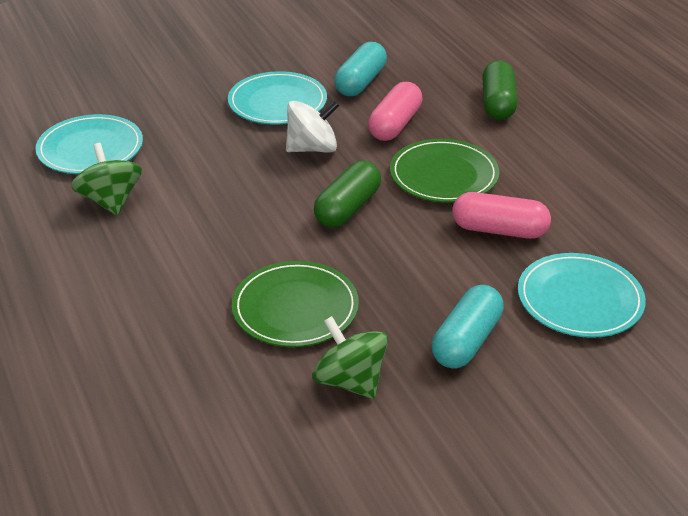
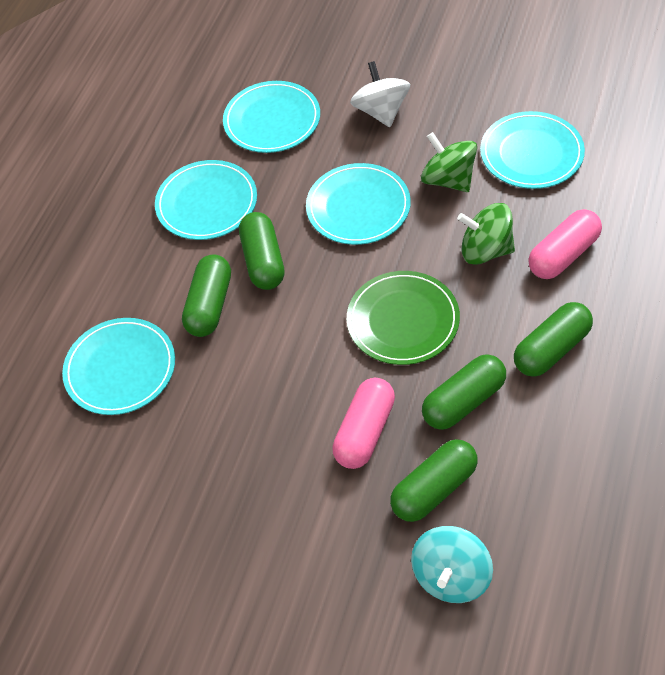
green capsule: [314,161,381,228] [482,60,518,120] = 2 -> [182,254,231,337] [239,212,284,290] [390,439,478,522] [422,354,506,430] [514,302,593,377] = 5
green plate: [232,261,359,347] [390,139,499,203] = 2 -> [347,271,460,365] = 1
turquoise capsule: [334,42,387,96] [432,285,504,368] = 2 -> none = 0
turquoise plate: [35,114,143,174] [228,71,327,124] [518,253,646,338] = 3 -> [62,318,175,415] [155,160,257,240] [223,81,320,153] [306,163,411,245] [480,111,585,189] = 5
turquoise spinning top: none = 0 -> [411,526,493,603] = 1

